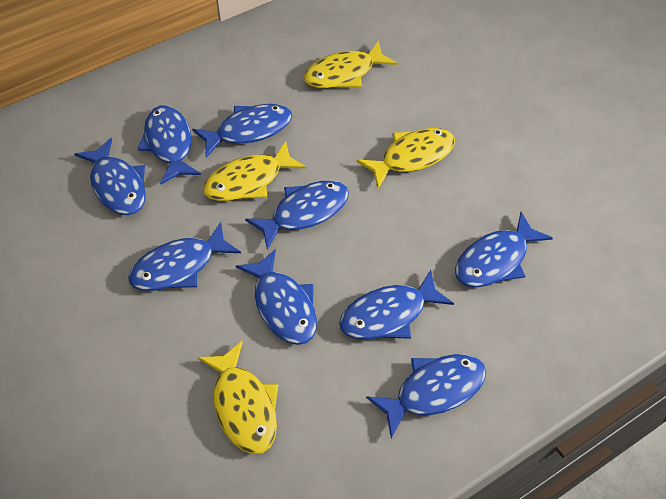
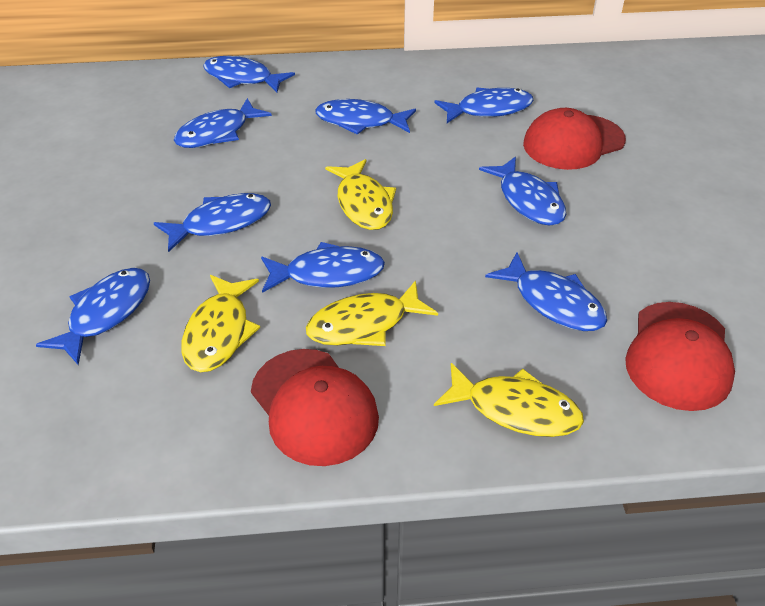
red cap: none = 0 -> [251,349,379,466] [523,108,626,170] [625,302,735,411] = 3

